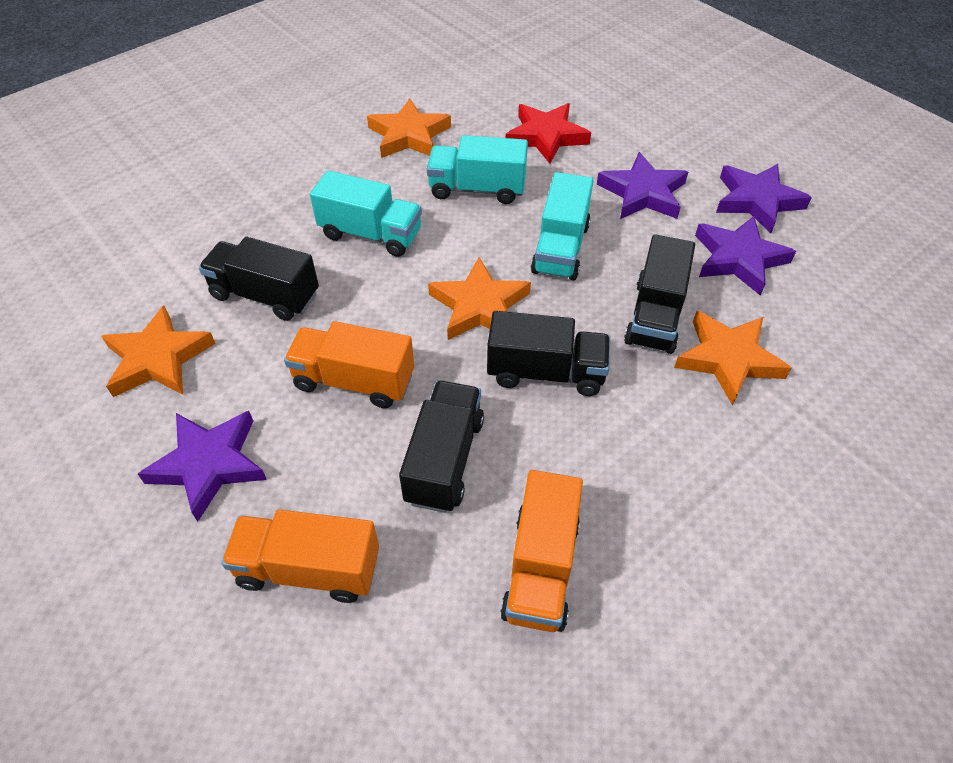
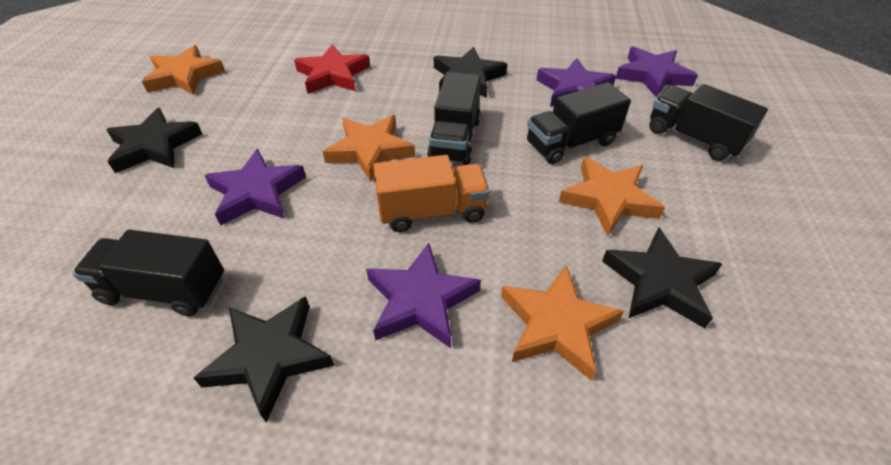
black star: none = 0 -> [106,108,202,173] [194,296,334,423] [434,47,507,98] [602,227,722,328] = 4
orange truck: [221,509,379,603] [284,321,414,408] [500,470,583,632] = 3 -> [373,155,490,232] = 1
turquoise truck: [310,170,422,257] [427,135,528,204] [531,172,593,280] = 3 -> none = 0

